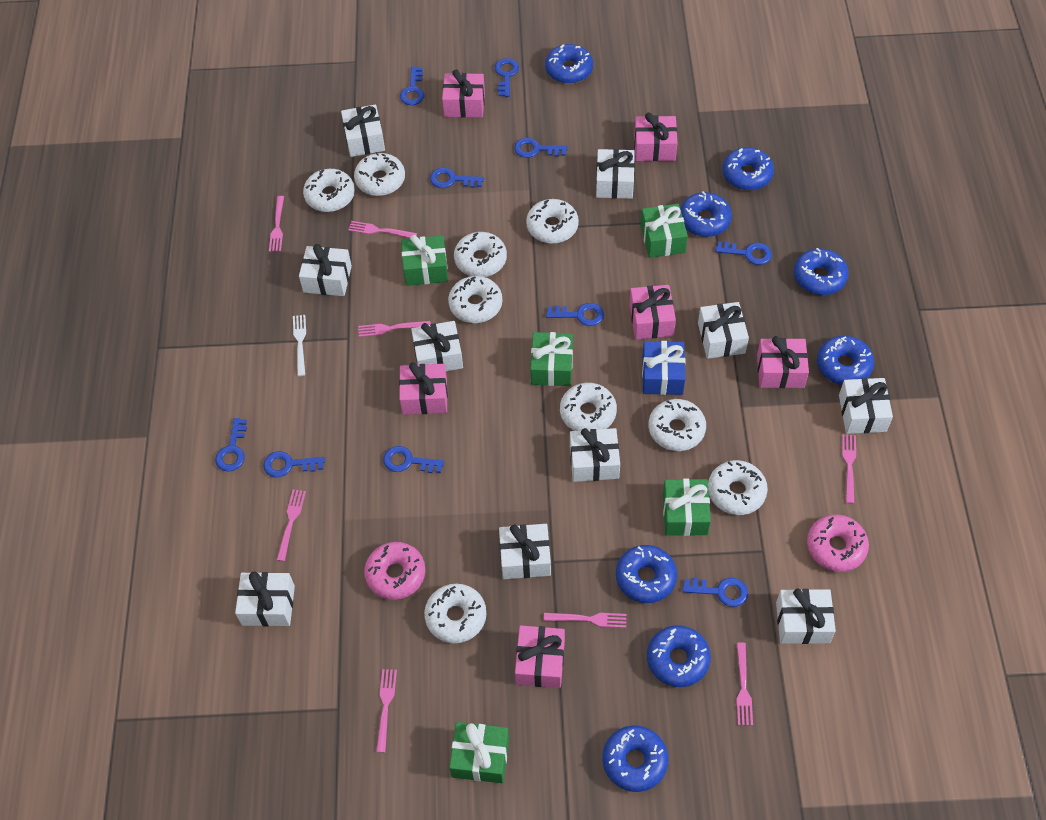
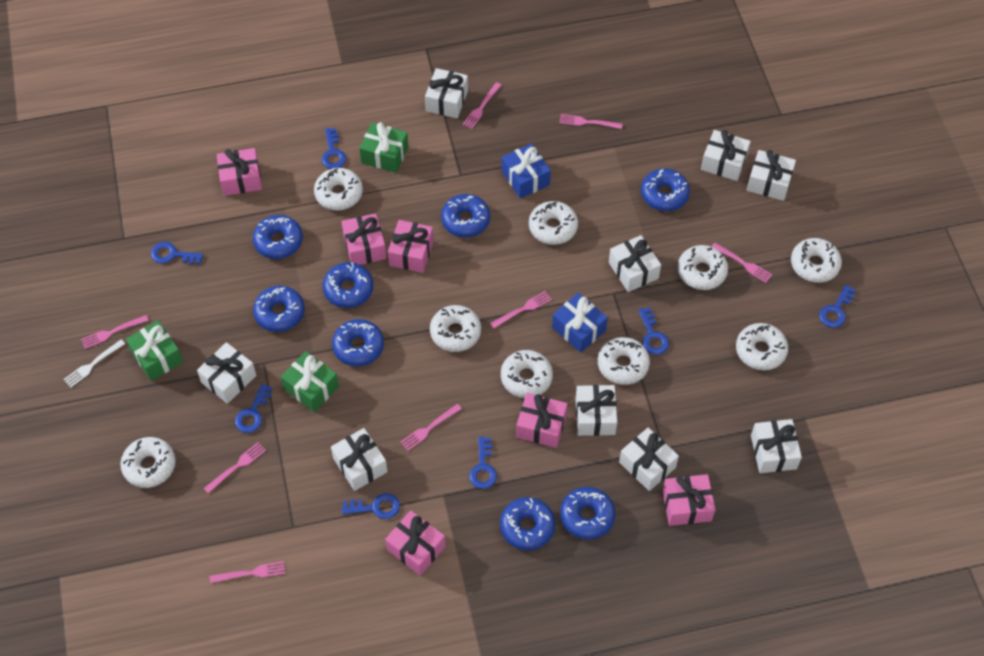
blue gift: [642,341,685,395] = 1 -> [502,144,551,198] [552,293,608,352] = 2
blue key: [215,418,247,472] [263,451,325,478] [383,446,444,473] [400,66,425,105] [430,168,484,188] [495,58,519,97] [514,138,568,158] [546,303,604,326] [682,578,748,607] [715,241,772,265] = 10 -> [151,242,203,264] [235,384,272,433] [322,128,346,169] [342,493,400,519] [469,437,497,489] [638,307,669,355] [819,285,856,328] = 7
green gift: [401,235,448,286] [449,722,509,783] [530,332,573,386] [641,204,688,258] [663,479,711,536] = 5 -> [126,321,183,381] [281,351,339,412] [359,122,408,173] = 3
pink donut: [364,542,425,600] [807,515,869,572] = 2 -> none = 0
white gift: [235,572,295,626] [299,244,352,296] [341,104,385,157] [411,321,463,371] [499,524,551,579] [570,428,620,482] [596,149,635,199] [698,302,749,359] [776,589,836,644] [839,378,893,434] = 10 -> [197,342,256,404] [331,428,388,491] [425,68,468,118] [575,385,617,436] [609,235,661,292] [619,428,679,491] [701,130,751,181] [747,150,796,201] [751,419,802,473] = 9

